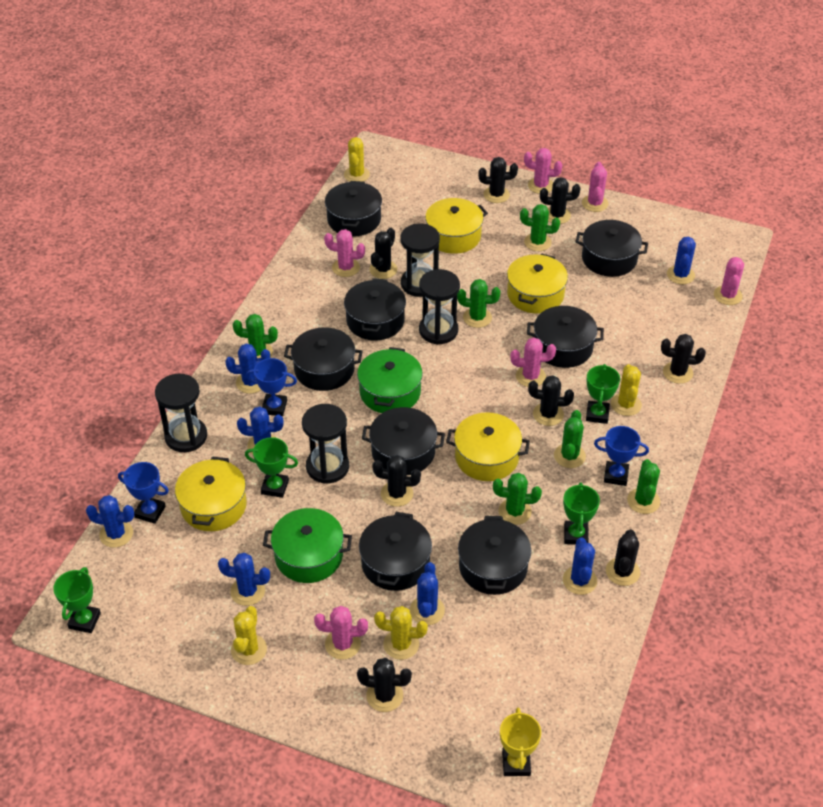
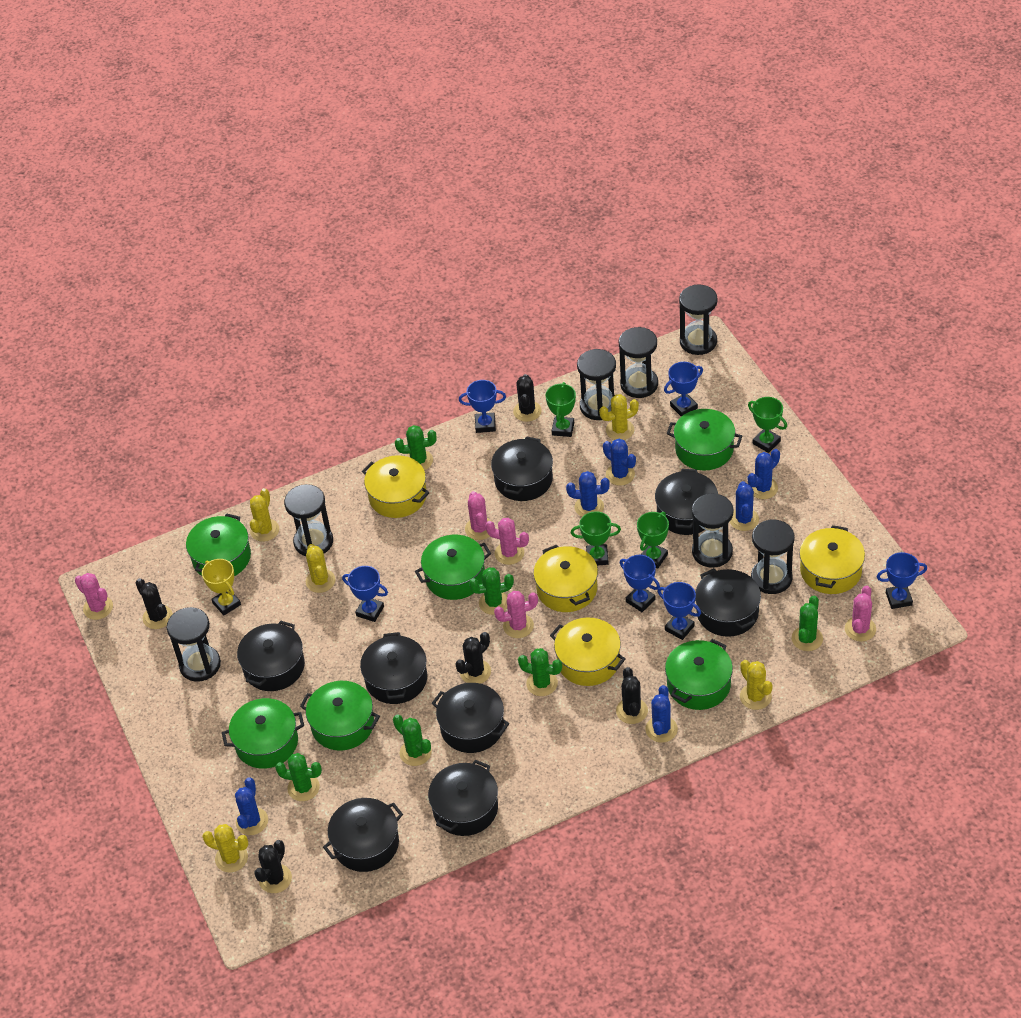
black cactus: [357,658,412,712] [369,228,397,279] [372,455,421,507] [478,157,518,203] [528,375,574,426] [540,177,580,224] [606,529,640,586] [661,334,706,384] = 8 -> [136,578,173,629] [254,840,292,893] [455,632,491,684] [513,374,542,422] [616,667,648,724] = 5
black hourglass: [155,374,207,452] [302,404,349,484] [400,223,440,297] [419,269,460,344] = 4 -> [167,607,221,682] [284,484,333,556] [577,349,616,420] [619,327,658,398] [679,284,718,355] [692,493,734,568] [751,520,795,594] = 7
blue cactus: [86,495,134,548] [218,553,270,606] [226,344,270,394] [237,407,284,455] [410,562,445,625] [563,537,597,595] [667,237,696,284] = 7 -> [235,777,268,835] [566,471,610,517] [603,439,636,486] [645,685,678,743] [730,481,759,531] [748,449,780,499] = 6
blue trophy: [118,462,169,524] [246,358,297,416] [594,426,649,486] = 3 -> [342,566,388,622] [459,380,506,433] [620,555,660,612] [658,582,701,640] [664,362,703,417] [877,552,927,609] = 6
green pot: [263,508,352,583] [357,347,423,413] = 2 -> [186,513,251,576] [222,698,304,769] [300,681,380,751] [415,535,491,600] [665,639,733,710] [667,409,742,470] = 6
pink cactus: [314,606,368,660] [324,229,365,277] [510,338,556,387] [524,148,562,194] [582,162,608,212] [714,257,744,305] = 6 -> [75,573,113,620] [465,491,491,540] [485,518,529,565] [494,591,538,638] [845,586,876,642] = 5
yellow cactus: [231,606,267,665] [344,137,370,182] [374,606,428,660] [611,364,642,416] = 4 -> [202,824,248,873] [250,488,279,542] [306,544,336,593] [599,394,639,440] [740,660,773,710] = 5

